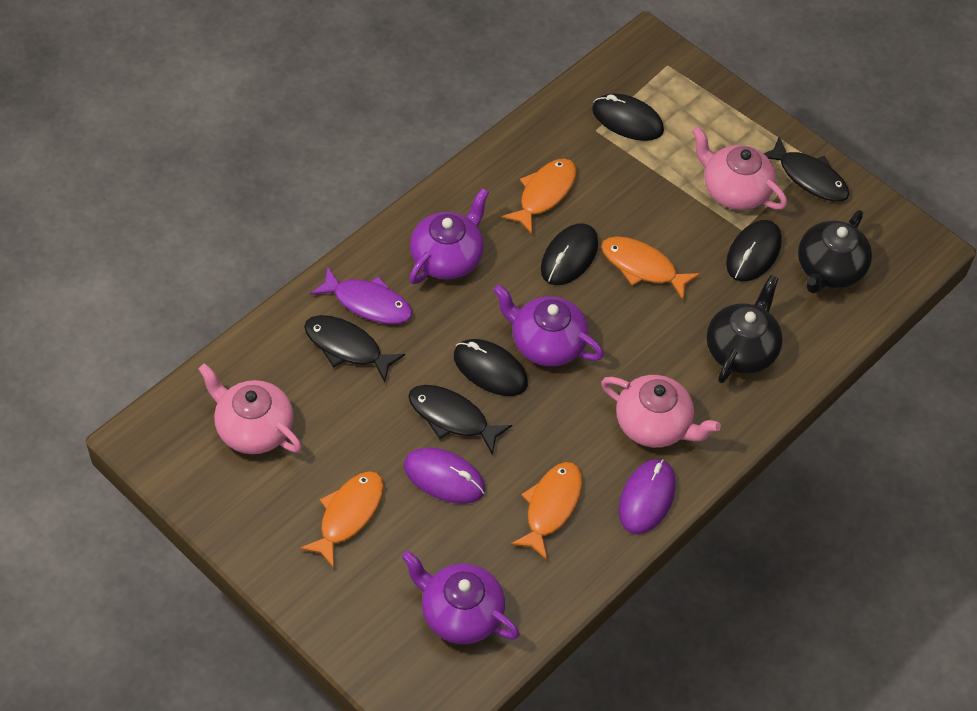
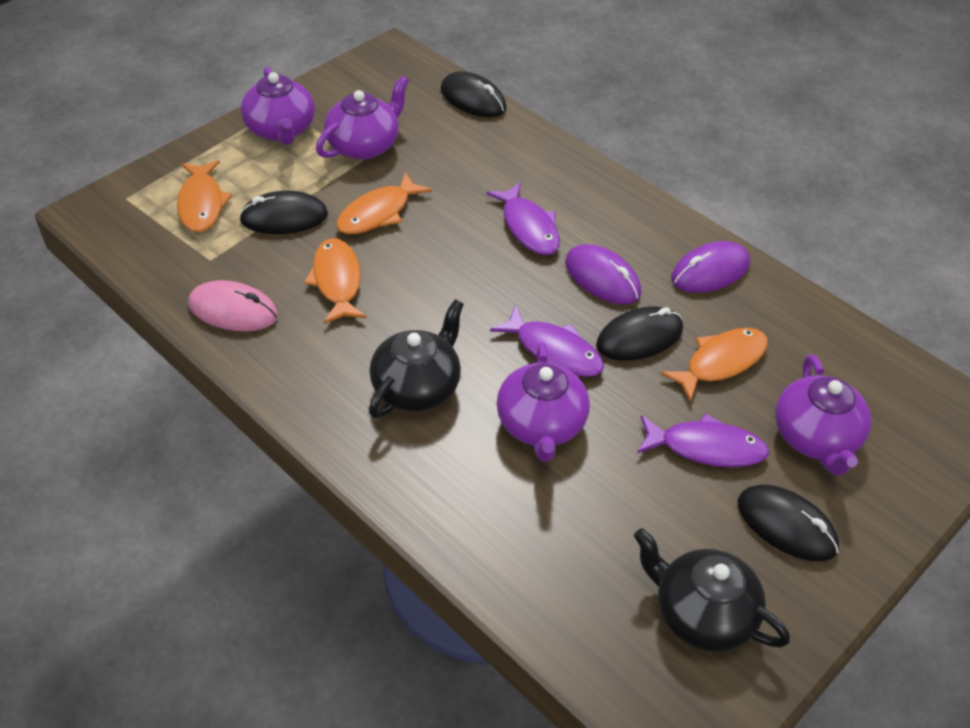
black fish: [304,315,405,382] [408,385,512,455] [763,137,849,202] = 3 -> none = 0
pink mouse: none = 0 -> [188,280,278,332] = 1
pink teapot: [198,363,302,454] [601,375,721,448] [692,127,787,210] = 3 -> none = 0
purple fish: [310,266,413,324] = 1 -> [486,182,560,255] [490,305,604,377] [637,413,769,467] = 3
purple teapot: [402,551,520,644] [409,188,489,284] [493,284,604,366] = 3 -> [241,67,315,145] [316,75,409,159] [497,342,590,462] [775,354,872,475] = 4

